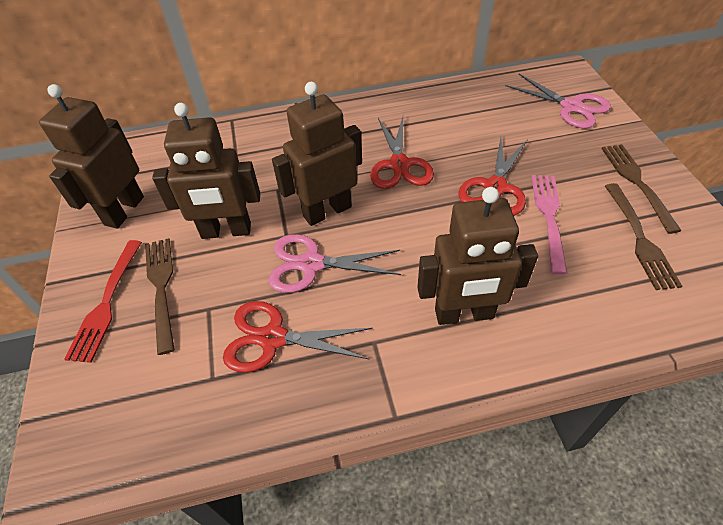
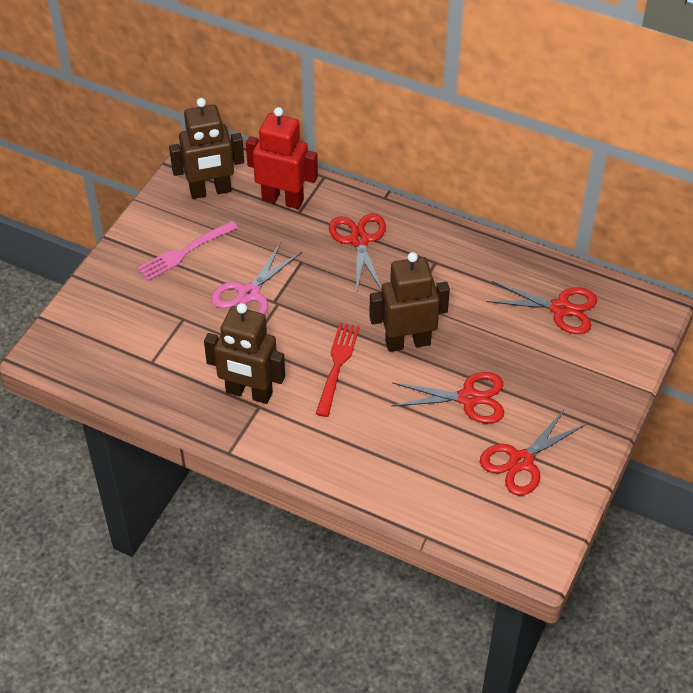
brown fork: [145,238,175,355] [602,144,681,234] [605,183,682,290] = 3 -> none = 0
brown robot: [39,84,144,229] [152,103,260,239] [272,82,362,226] [417,187,538,325] = 4 -> [169,98,244,199] [204,303,285,404] [369,252,450,352] = 3
pink scissors: [268,234,401,293] [505,74,611,128] = 2 -> [211,242,302,315] = 1
red robot: none = 0 -> [246,107,318,209] = 1
red scissors: [223,301,373,373] [370,116,434,189] [458,137,528,216] = 3 -> [329,213,386,290] [392,372,504,424] [480,409,586,496] [486,281,597,334] = 4

